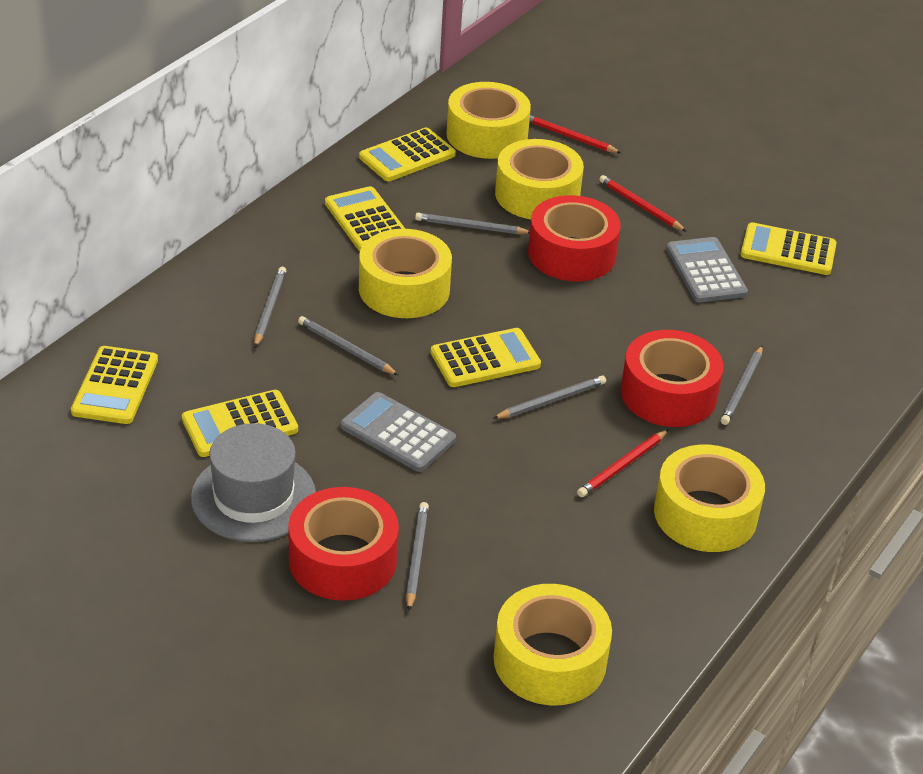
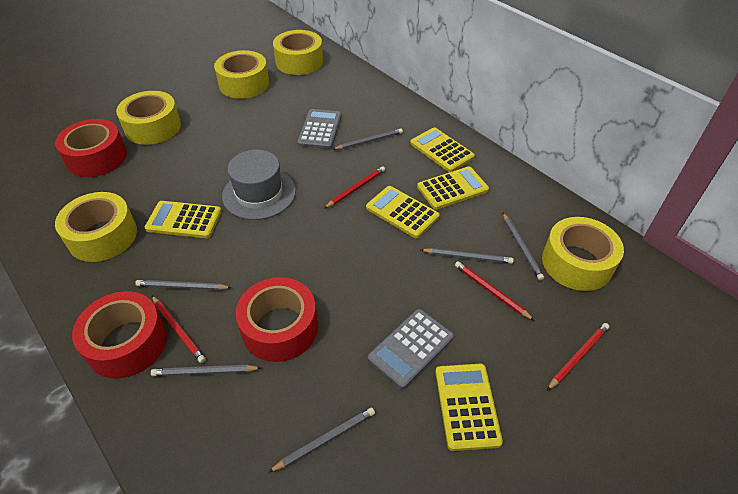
red pencil: [529,115,621,153] [577,430,668,497] [599,175,686,231] = 3 -> [152,296,206,363] [324,166,385,208] [455,261,535,321] [547,323,609,391] = 4
yellow calculator: [71,346,158,424] [182,390,298,457] [325,186,405,251] [359,128,456,181] [431,328,541,387] [740,222,837,275] = 6 -> [145,201,222,238] [366,186,440,238] [410,127,475,172] [417,166,489,210] [435,364,503,451] = 5

